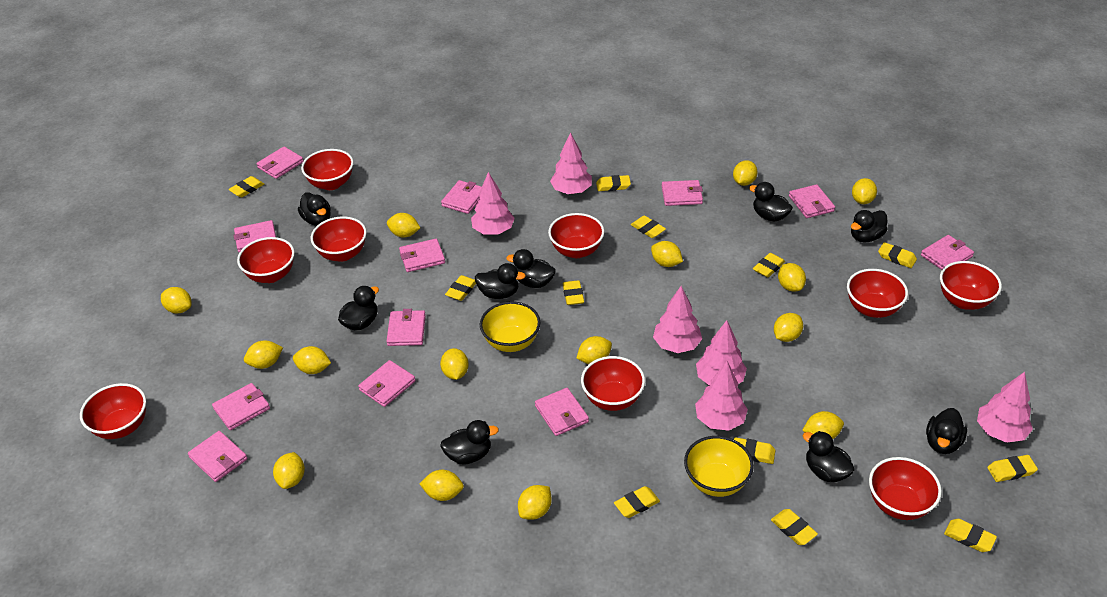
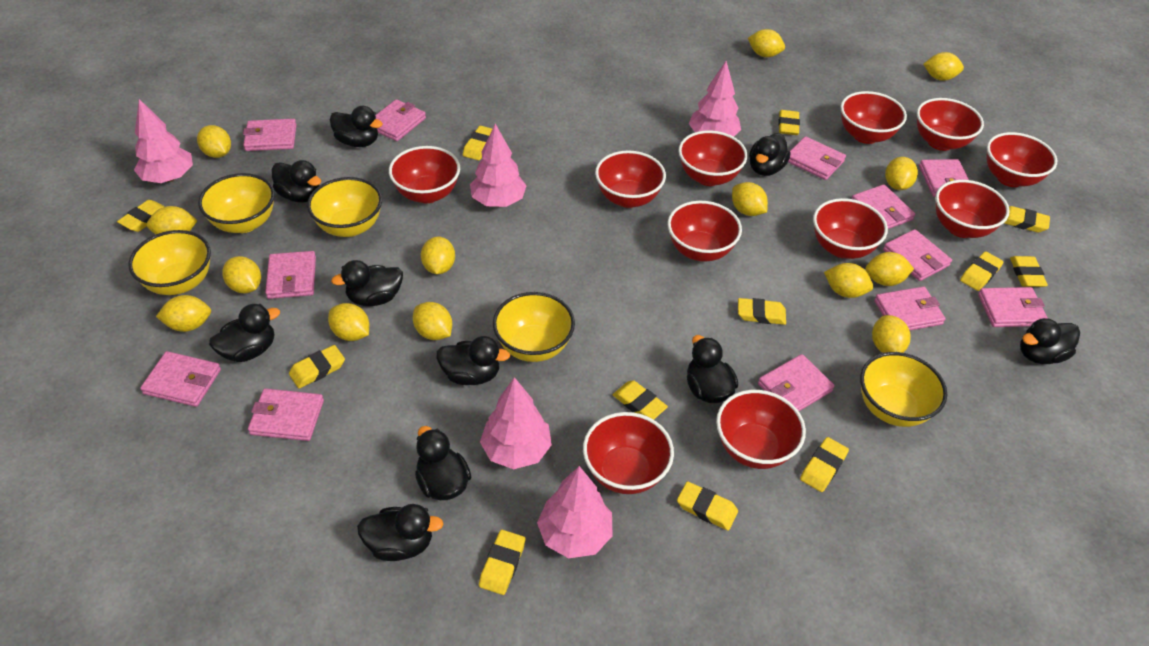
black duck: [298,193,331,226] [338,286,379,330] [440,420,499,464] [475,263,526,299] [506,249,556,288] [749,182,793,222] [803,431,855,482] [851,210,888,242] [926,408,967,454] = 9 -> [209,304,280,362] [272,160,321,203] [330,106,383,147] [331,260,403,306] [357,504,443,561] [415,426,471,500] [436,336,510,385] [687,335,738,403] [749,133,790,176] [1020,318,1080,364] = 10
pink tree: [471,172,515,234] [550,132,592,194] [653,286,702,353] [695,361,748,431] [696,320,747,385] [977,372,1033,443] = 6 -> [134,99,193,183] [470,124,527,207] [480,377,552,469] [537,466,612,558] [689,61,741,137] = 5
red bowl: [80,383,146,439] [237,237,295,283] [301,149,354,190] [311,217,367,262] [548,213,604,258] [581,356,645,411] [847,269,908,318] [869,457,942,520] [940,261,1002,310] = 9 -> [389,146,460,203] [583,412,674,494] [595,150,666,208] [667,201,742,262] [678,130,747,186] [716,390,806,469] [813,198,888,259] [840,91,907,144] [917,98,984,151] [935,180,1010,238] [986,132,1057,187] = 11
yellow bowl: [480,301,540,352] [684,436,754,497] = 2 -> [128,230,211,295] [198,173,275,233] [307,177,382,237] [493,292,575,362] [860,352,947,427] = 5
yellow lemon: [161,287,192,313] [244,341,283,369] [273,452,305,489] [293,346,331,374] [387,213,420,237] [420,470,464,501] [440,348,469,380] [518,485,552,520] [576,336,612,364] [651,241,683,267] [733,160,758,186] [774,313,803,342] [778,263,806,291] [802,411,844,439] [852,178,877,204] = 15 -> [147,206,198,234] [156,295,211,332] [197,125,231,158] [222,256,261,293] [328,303,369,341] [413,302,452,340] [421,237,455,274] [732,182,768,216] [748,29,785,57] [824,263,873,298] [865,252,914,286] [872,315,911,353] [885,157,918,190] [923,52,964,81] = 14

